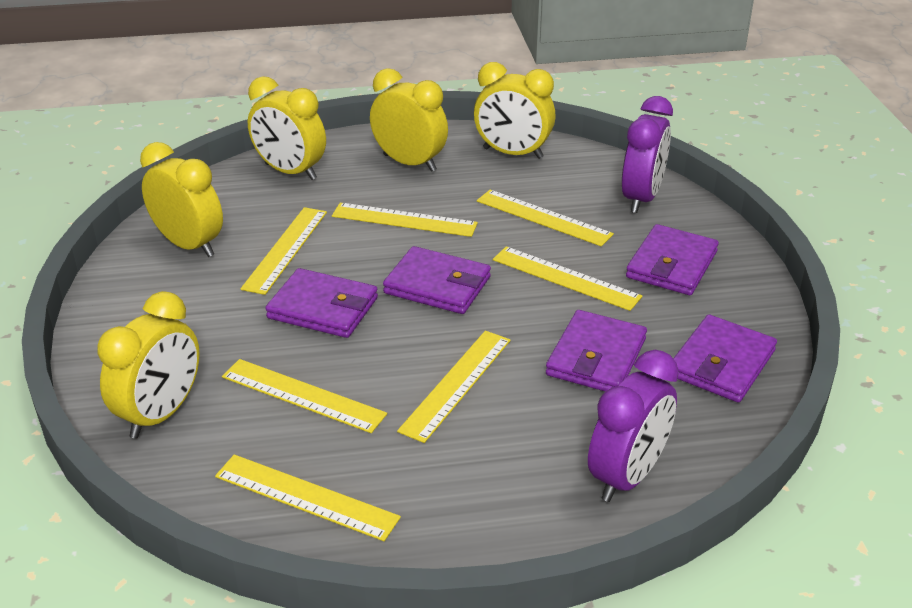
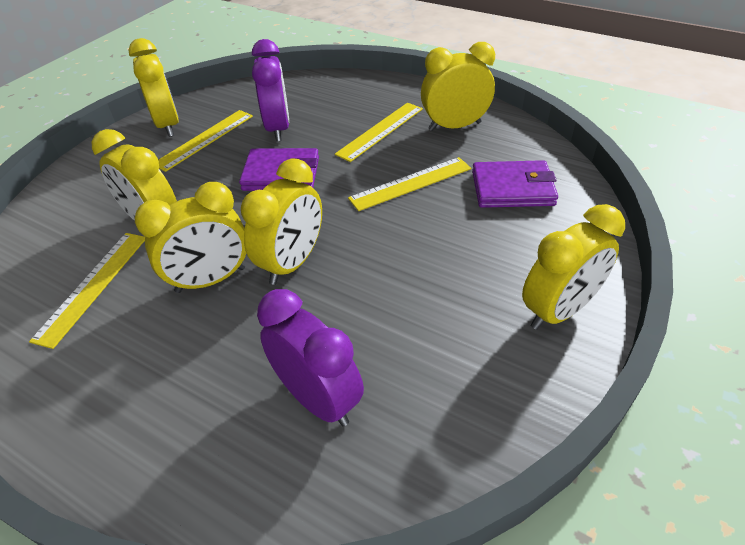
purple wallet: [265,268,378,338] [383,246,491,314] [546,310,647,391] [626,224,719,295] [673,314,777,403] = 5 -> [239,148,319,191] [472,160,558,208] = 2
yellow clock: [98,291,200,438] [140,142,223,257] [248,76,326,180] [370,68,448,172] [474,62,556,159] = 5 -> [92,129,177,221] [129,38,179,137] [135,182,246,293] [241,159,322,285] [421,42,495,131] [522,204,625,330] = 6
yellow ruler: [215,454,401,541] [222,359,387,433] [240,207,327,295] [332,203,478,237] [397,331,511,443] [477,190,614,247] [493,246,642,311] = 7 -> [29,233,145,349] [158,110,253,172] [335,103,423,162] [348,157,471,211] = 4

